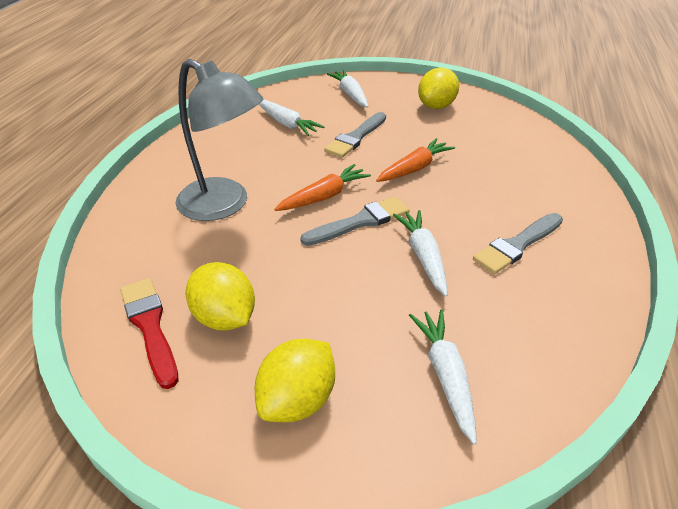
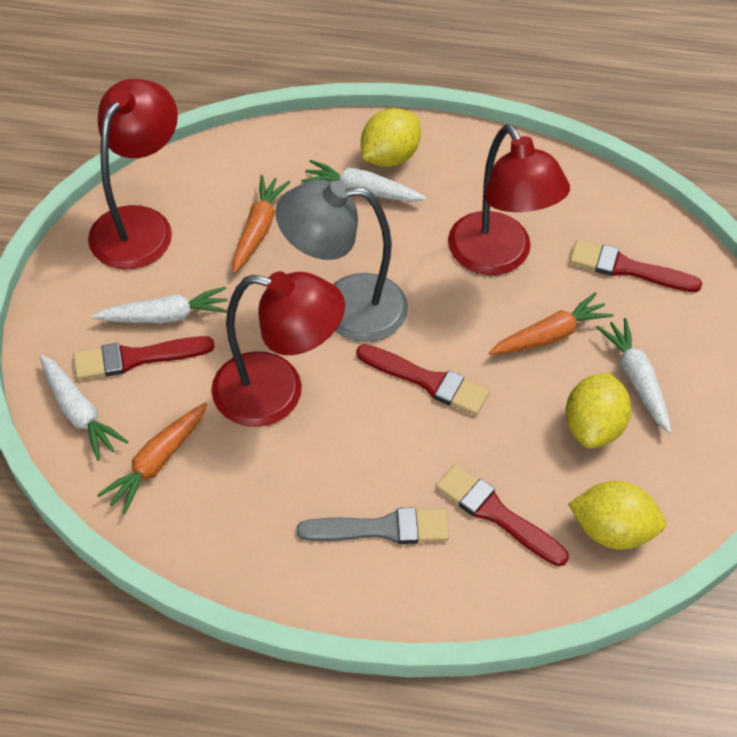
grey brush: [300,197,410,246] [324,112,386,158] [473,213,563,274] = 3 -> [296,507,449,544] = 1
orange carrot: [274,164,371,211] [376,138,455,182] = 2 -> [97,402,207,515] [233,175,290,273] [489,293,613,355] = 3
red brush: [120,278,178,389] = 1 -> [73,336,215,380] [356,344,490,415] [435,464,569,566] [569,240,702,292] = 4
red lamp: none = 0 -> [88,79,178,269] [211,271,345,427] [448,124,570,275] = 3

